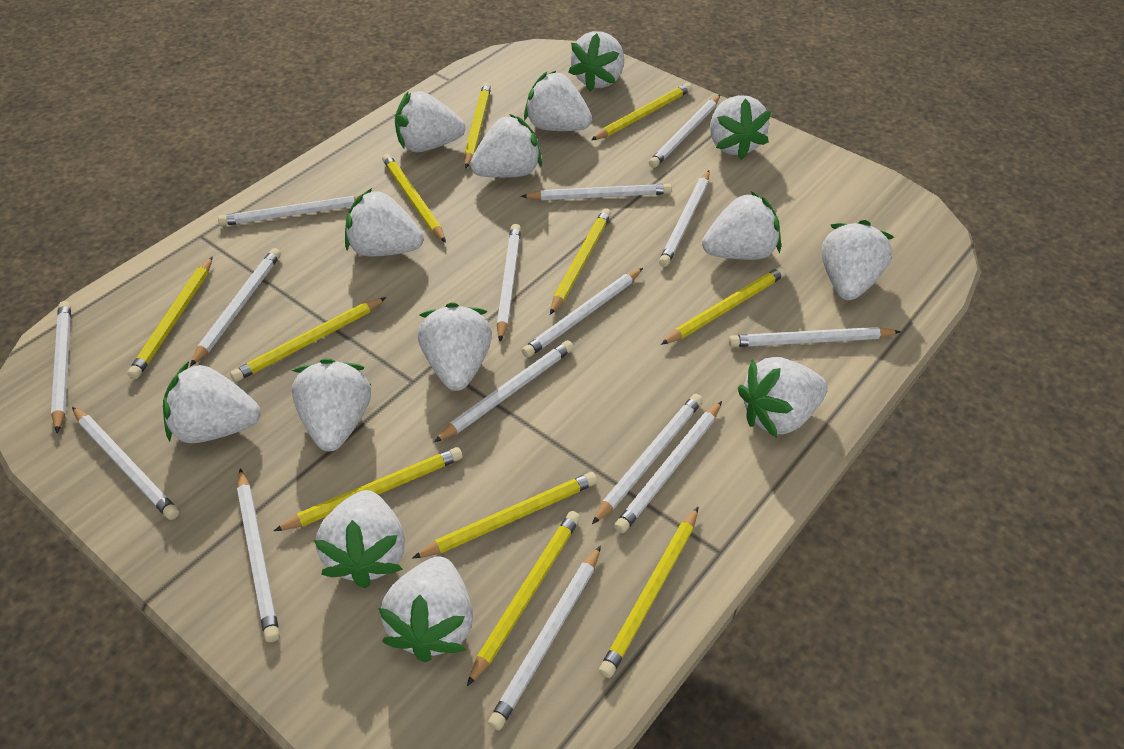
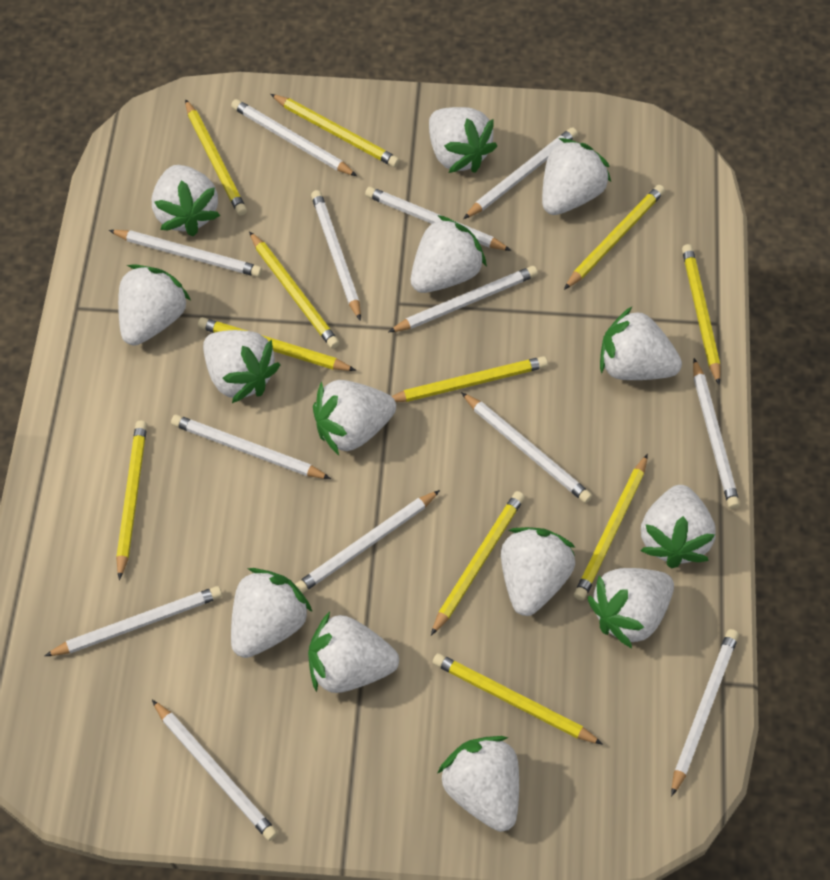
white pencil: [51,301,71,433] [72,407,179,520] [190,248,281,367] [218,196,358,226] [237,468,280,642] [434,340,574,442] [488,545,601,730] [497,224,521,342] [521,184,672,200] [522,268,643,358] [592,394,703,524] [614,401,722,533] [649,95,720,168] [659,170,710,267] [729,327,901,347] = 15 -> [45,586,222,656] [109,230,262,277] [152,700,278,841] [171,415,331,479] [231,99,357,176] [295,490,440,594] [311,190,361,321] [365,187,512,251] [389,266,538,332] [461,392,592,503] [463,127,578,219] [671,629,739,796] [693,358,740,509] = 13

